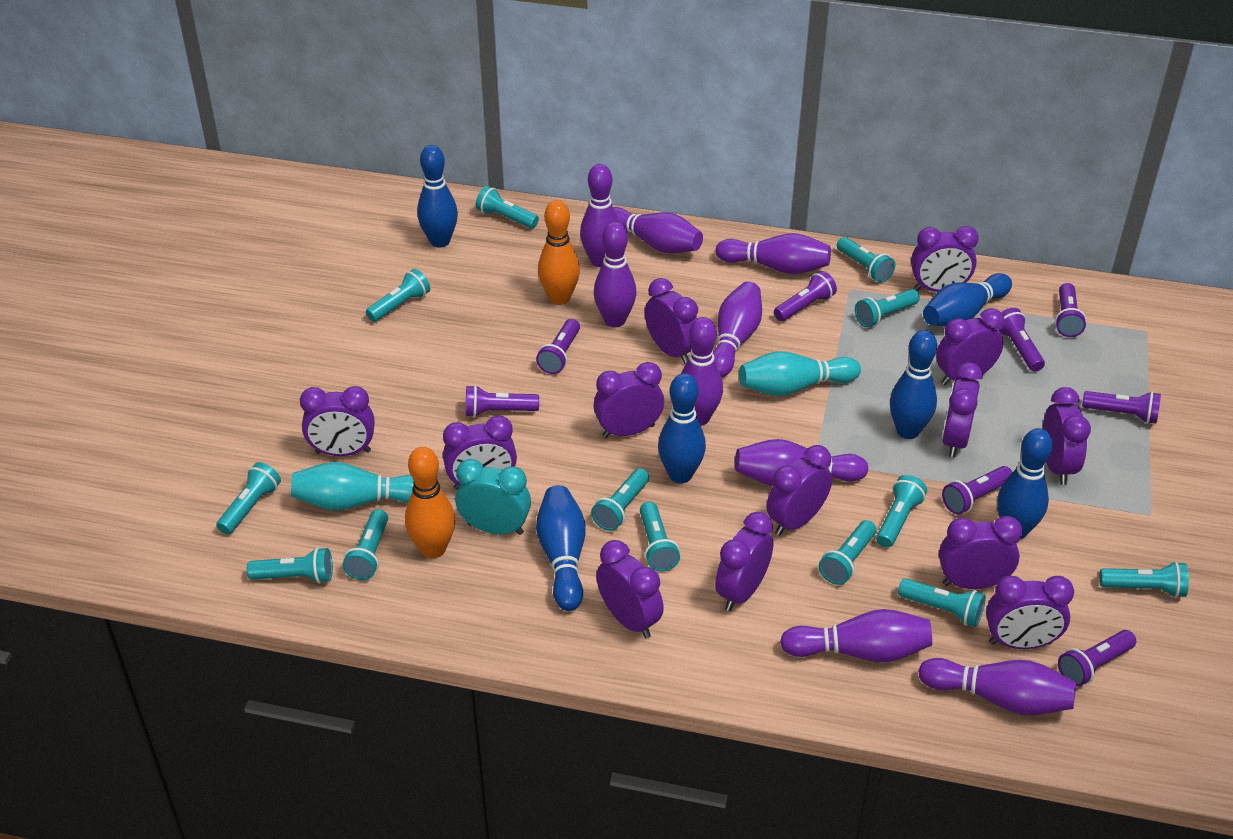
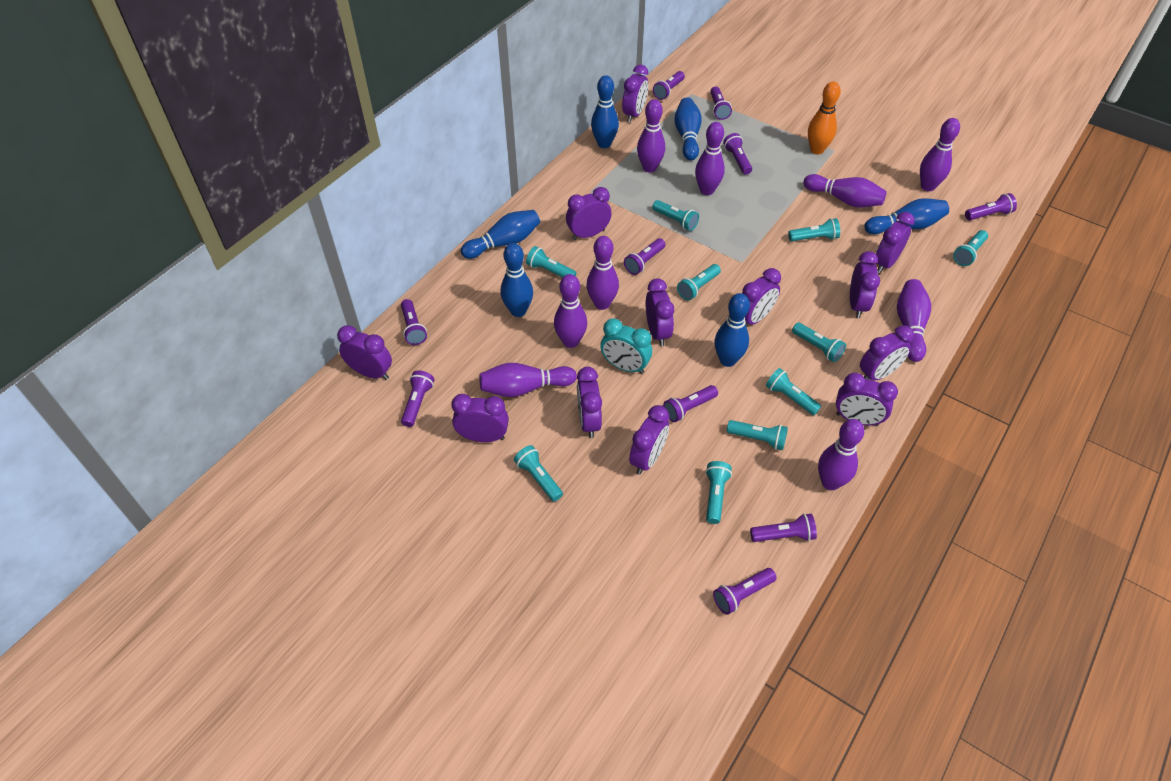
orange bowling pin: [405,447,455,559] [538,200,580,305] = 2 -> [808,81,841,154] = 1
purple clock: [300,386,375,456] [443,415,517,490] [594,362,664,438] [596,540,664,638] [645,278,698,364] [715,512,774,611] [767,445,832,535] [911,226,979,292] [936,308,1005,385] [939,516,1023,589] [942,362,983,457] [986,576,1074,649] [1042,387,1091,485] = 13 -> [337,325,392,380] [451,394,509,442] [566,187,612,240] [577,367,602,438] [622,65,648,122] [629,405,669,475] [646,278,674,346] [742,268,781,325] [836,373,898,426] [850,251,880,318] [860,325,914,380] [876,212,915,273] = 12
purple flashlight: [466,385,539,417] [536,319,580,374] [774,271,837,321] [942,466,1013,514] [997,308,1045,372] [1055,283,1087,337] [1058,630,1136,687] [1082,391,1161,424] = 8 -> [401,299,427,345] [401,370,434,427] [624,238,666,275] [653,71,685,100] [663,385,718,422] [710,86,732,120] [713,568,777,615] [723,133,752,175] [750,513,817,542] [965,193,1017,220] = 10
turquoise bowling pin: [291,462,414,510] [739,351,861,396] = 2 -> none = 0
turquoise flashlight: [216,462,281,534] [247,547,333,583] [342,509,388,580] [366,269,430,322] [476,186,539,228] [591,468,649,531] [640,502,680,572] [819,520,876,585] [837,237,895,283] [855,289,920,327] [876,475,927,547] [898,578,986,627] [1100,561,1189,598] = 13 -> [514,445,563,502] [526,246,576,278] [652,200,699,231] [677,264,721,300] [705,461,732,524] [727,420,788,450] [766,368,821,415] [788,218,840,241] [792,323,846,362] [953,230,988,266] = 10

